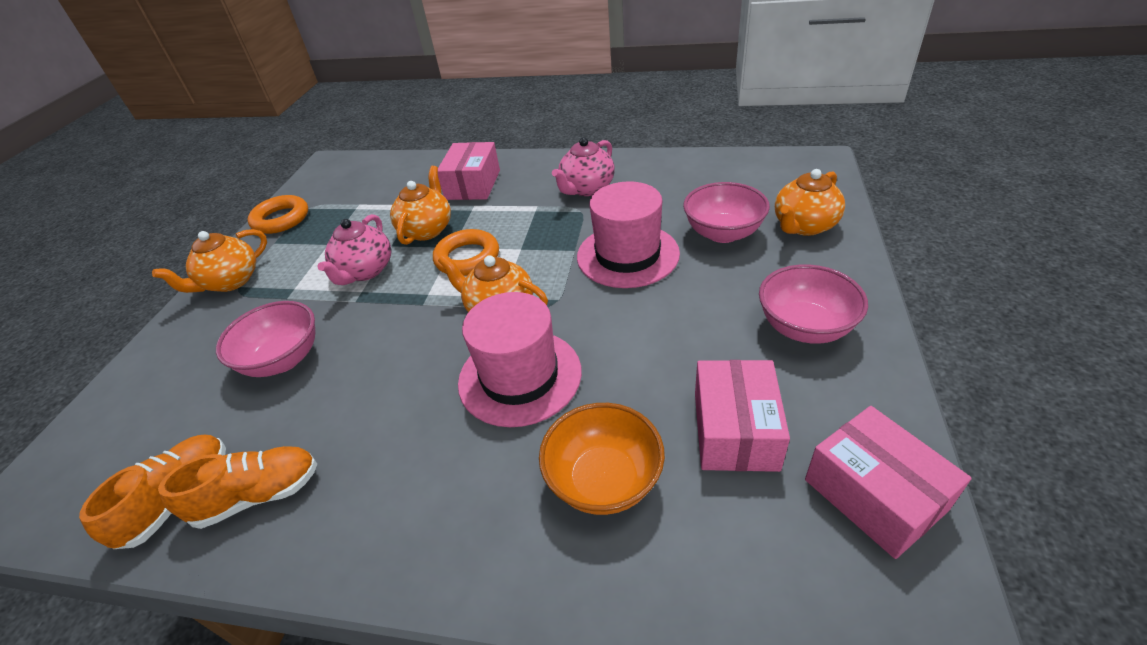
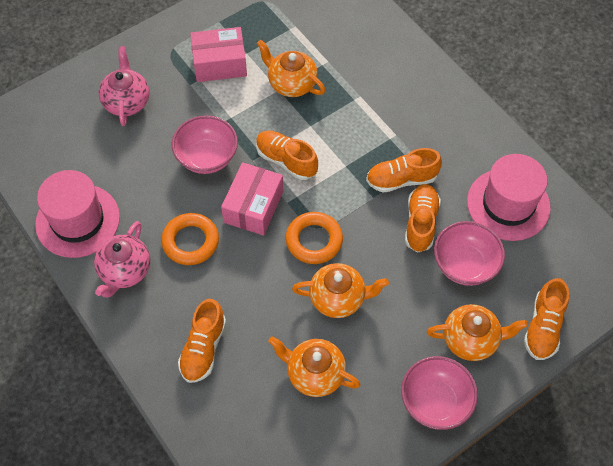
orange bowl: [539,403,665,515] = 1 -> none = 0
orange shoe: [79,435,226,549] [158,446,317,529] = 2 -> [178,299,226,383] [256,131,318,180] [366,148,442,193] [405,184,441,253] [524,278,569,360] = 5
pink box: [438,142,500,200] [695,360,790,472] [805,406,972,559] = 3 -> [190,27,247,82] [221,162,283,236] = 2

